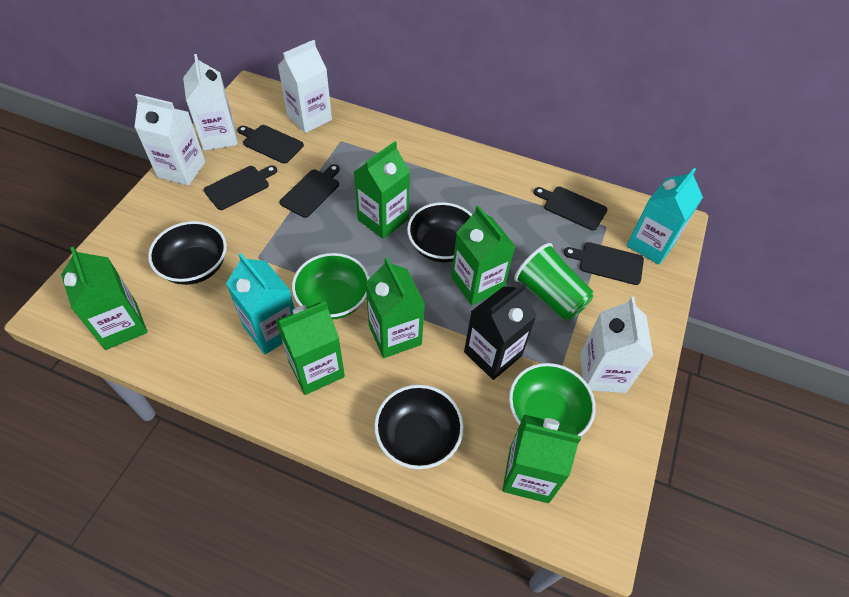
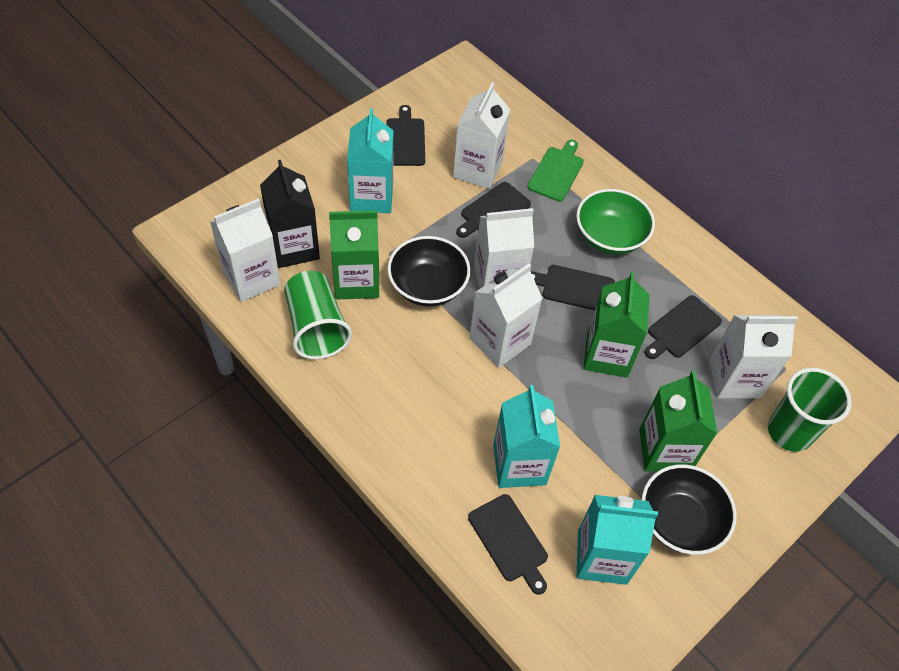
black bowl: [148,221,227,285] [374,385,464,469] [407,202,472,262] = 3 -> [387,236,470,306] [642,464,737,555] = 2
green bowl: [292,253,370,319] [509,363,596,436] = 2 -> [576,189,655,255] = 1
green carton: [61,247,148,350] [276,301,345,395] [354,141,410,239] [365,257,425,358] [451,205,515,305] [502,415,581,503] = 6 -> [329,210,379,299] [583,272,650,378] [639,371,717,472] = 3
green cup: [514,243,594,321] = 1 -> [284,271,352,359] [768,368,852,452] = 2
green cutting board: none = 0 -> [527,140,584,202] = 1
turquoise carton: [226,253,295,354] [626,168,703,265] = 2 -> [347,108,393,213] [493,385,560,488] [577,495,658,585] = 3
white carton: [134,94,205,186] [183,54,238,151] [278,40,332,133] [580,297,653,393] = 4 -> [210,199,281,302] [453,82,510,189] [469,264,543,368] [474,208,534,289] [709,315,798,398] = 5

